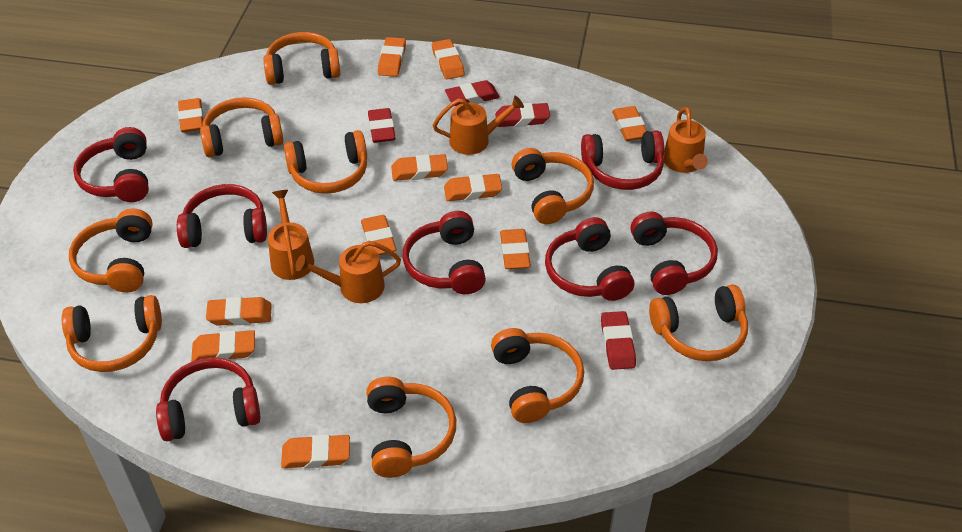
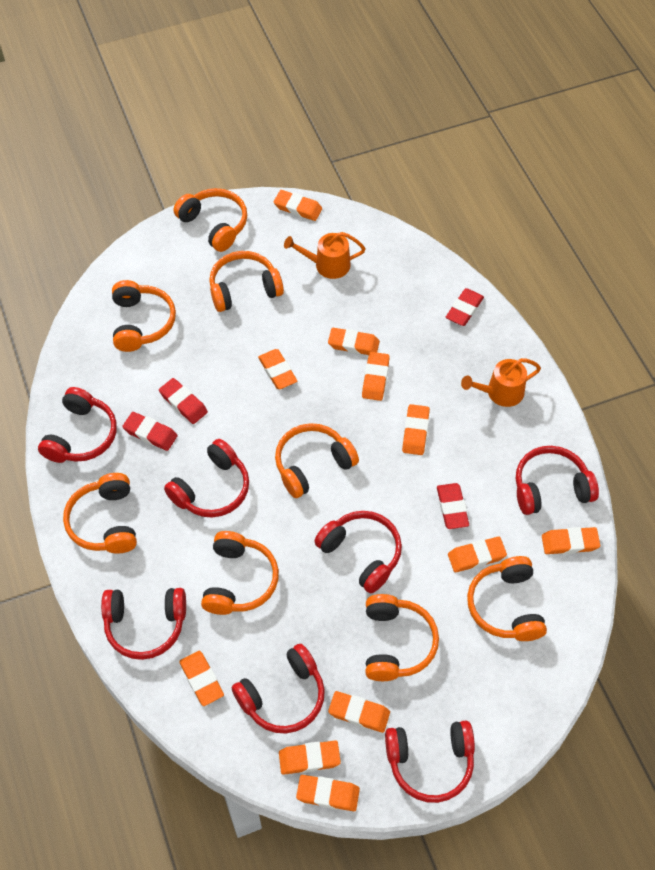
orange headphones: [62,295,162,372] [69,209,153,292] [200,97,284,158] [263,32,340,85] [284,130,367,194] [366,377,456,478] [491,328,584,423] [512,148,594,224] [649,284,748,361] = 9 -> [63,473,137,554] [112,280,176,352] [174,188,247,252] [201,531,279,615] [209,251,284,312] [275,423,359,498] [365,594,439,681] [467,556,547,641] = 8
orange watering can: [268,190,314,280] [295,241,401,303] [433,96,524,155] [663,107,708,173] = 4 -> [284,232,365,279] [461,358,541,407] = 2

